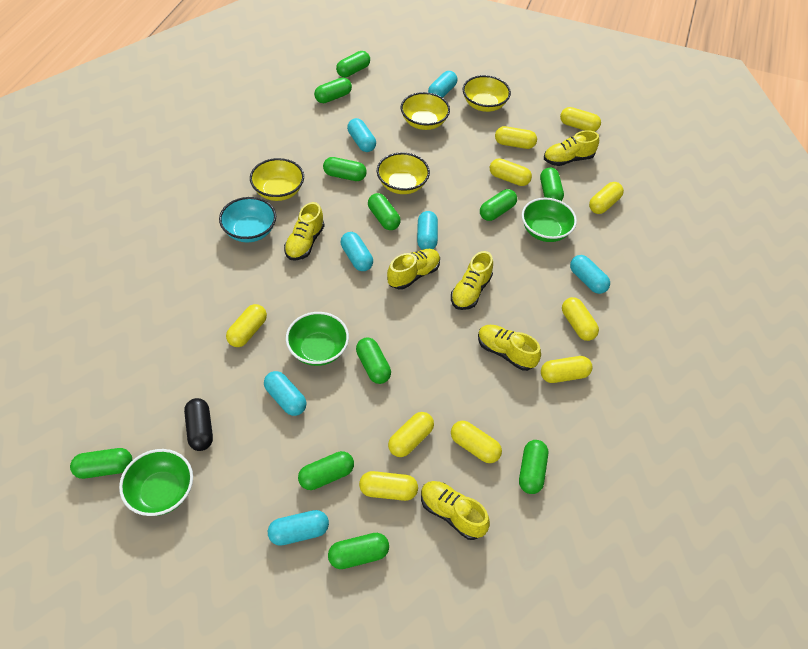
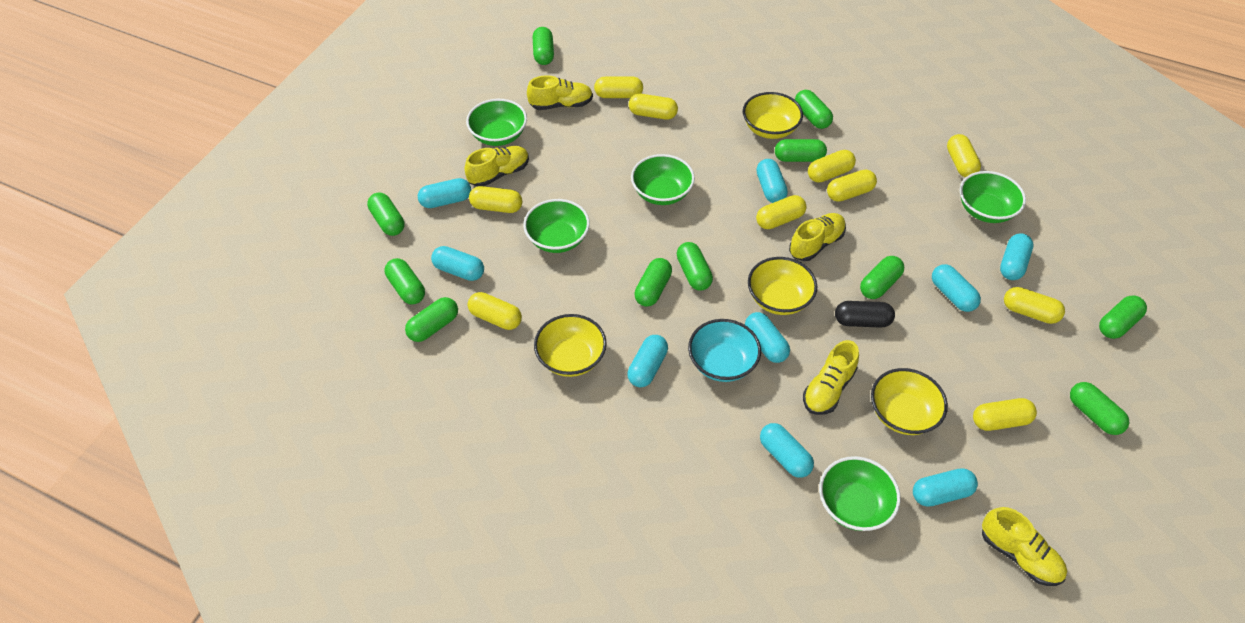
green bowl: [119,449,193,516] [286,312,349,366] [522,198,577,242] = 3 -> [466,99,527,146] [523,199,590,253] [631,154,695,205] [819,456,901,531] [960,171,1026,223] = 5
turquoise capsule: [264,371,307,416] [268,510,329,546] [341,232,373,271] [347,118,376,152] [417,211,438,250] [428,71,457,98] [570,255,610,294] = 7 -> [418,178,471,208] [431,246,484,281] [627,335,668,387] [745,312,790,363] [756,159,788,203] [760,423,814,478] [913,468,978,507] [932,264,981,312] [1000,234,1033,280] = 9
yellow shoe: [284,202,324,261] [387,249,440,290] [421,481,490,540] [451,251,493,310] [478,325,541,371] [544,130,599,166] = 6 -> [465,146,529,186] [527,75,593,110] [789,213,846,261] [803,340,859,415] [982,507,1067,586] = 5

